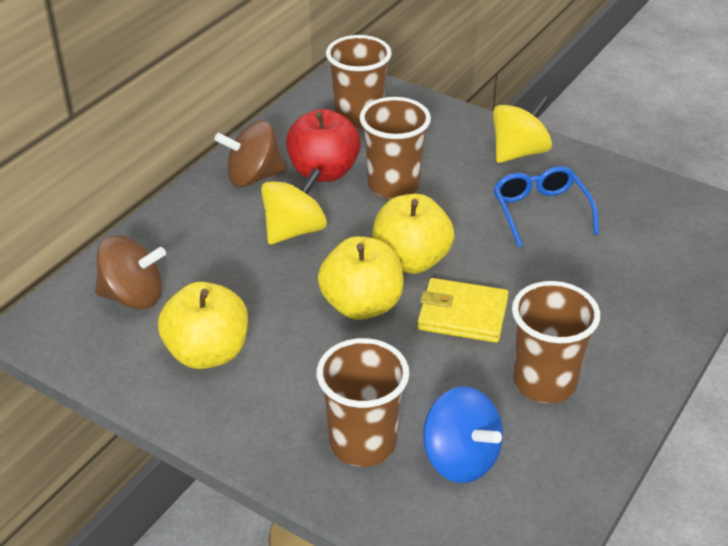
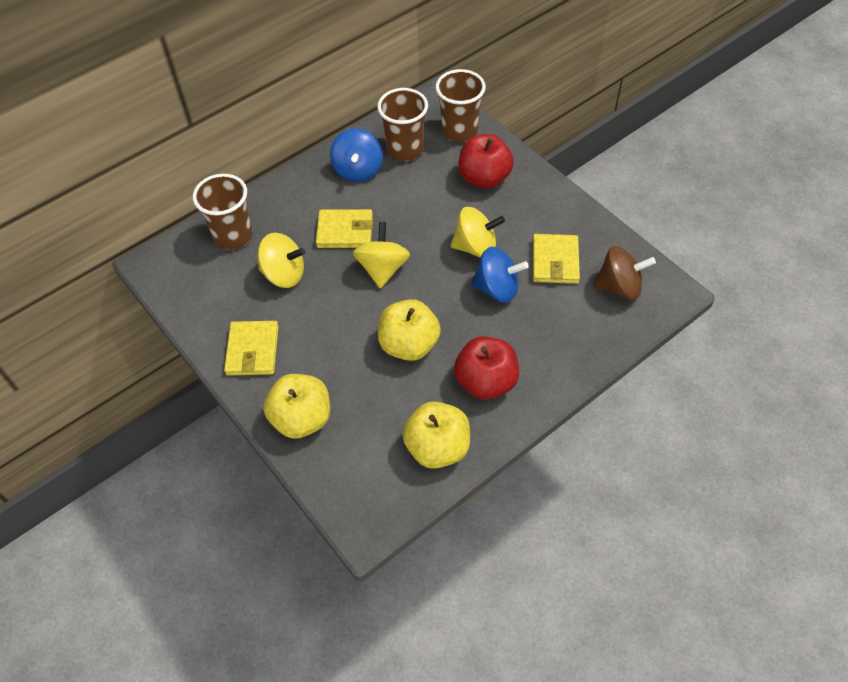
blue glasses: [494,166,599,248] = 1 -> none = 0
blue spinning top: [423,387,503,483] = 1 -> [330,128,383,182] [471,247,529,303] = 2
brown cup: [317,338,409,467] [326,35,392,130] [359,97,431,199] [512,281,600,403] = 4 -> [193,174,253,250] [377,88,428,161] [435,69,486,142] = 3
brown spinning top: [95,235,166,309] [215,120,286,187] = 2 -> [593,246,656,300] = 1
red apple: [286,109,361,182] = 1 -> [454,336,519,400] [458,134,514,189] = 2
yellow spinning top: [261,168,327,245] [493,94,552,163] = 2 -> [258,233,305,288] [353,222,410,289] [450,207,505,258] = 3
yellow wallet: [418,278,509,343] = 1 -> [224,321,279,376] [316,209,373,248] [533,234,580,284] = 3

